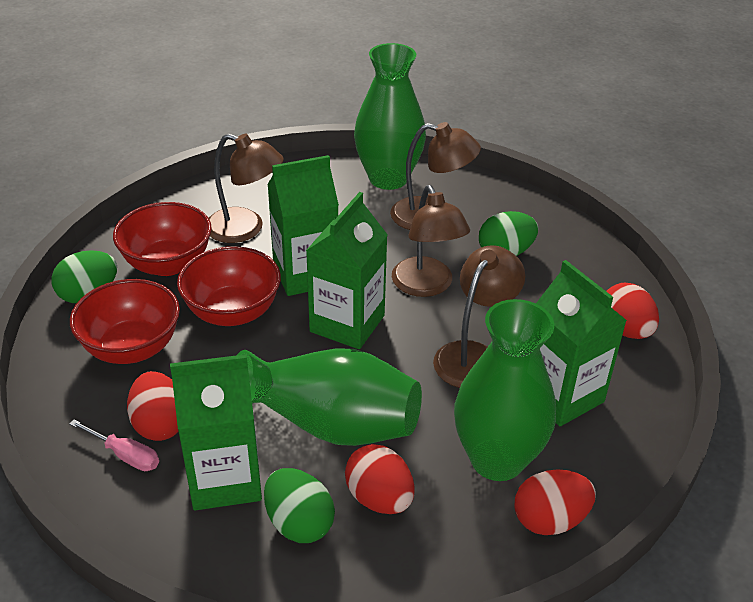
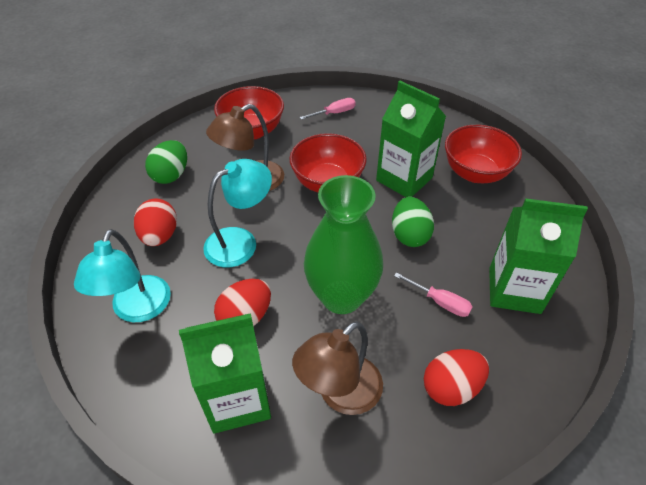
brown lamp: [209,134,284,243] [390,122,481,230] [392,185,470,297] [433,245,525,388] = 4 -> [206,104,284,191] [292,321,383,415] = 2
green carton: [170,354,262,510] [267,155,339,296] [306,192,388,349] [536,260,627,426] = 4 -> [179,314,271,434] [376,81,446,197] [489,198,588,314] = 3
green egg: [52,250,117,303] [264,468,335,543] [479,211,538,256] = 3 -> [145,140,187,184] [392,197,434,247] = 2
green vase: [237,349,422,446] [354,43,426,190] [454,299,556,481] = 3 -> [304,175,383,314] = 1
pink screwdriver: [69,420,159,471] = 1 -> [300,98,356,120] [394,272,473,317] = 2
red egg: [127,371,178,441] [345,444,415,514] [514,469,596,535] [606,283,659,339] = 4 -> [134,198,177,246] [214,279,271,327] [424,349,489,406] = 3
turquoise lamp: none = 0 -> [74,229,171,322] [203,159,272,267] = 2

